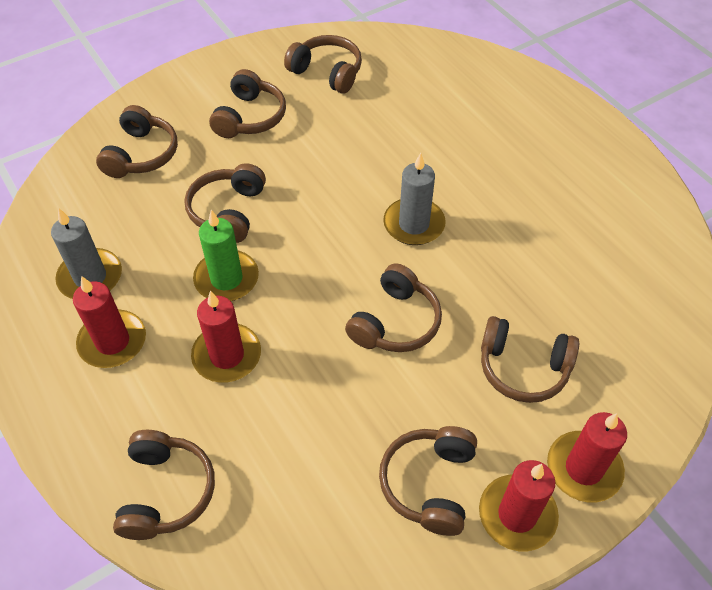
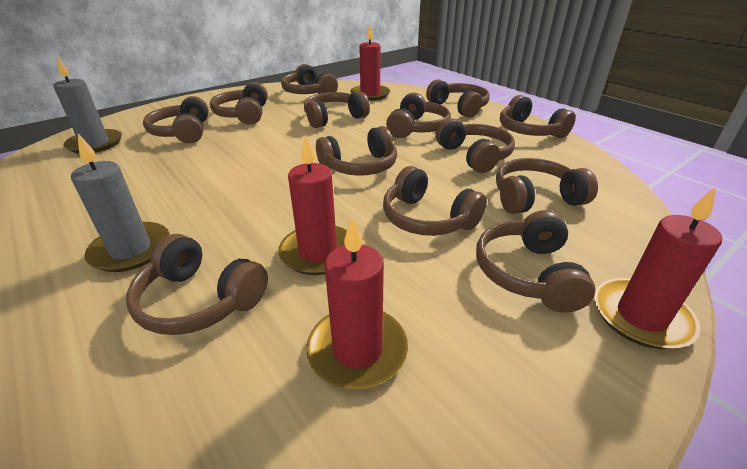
brown headphones: [96,105,178,178] [113,430,215,540] [184,163,266,243] [209,69,286,138] [284,35,362,94] [345,263,442,352] [379,426,477,536] [481,316,579,403] = 8 -> [126,234,268,335] [143,96,209,143] [210,82,268,125] [281,64,338,94] [304,92,370,128] [316,126,397,176] [383,166,487,236] [386,93,451,138] [426,79,490,118] [436,118,515,173] [476,210,596,313] [496,158,598,214] [500,95,576,138] = 13
green candle: [193,210,259,301] = 1 -> none = 0

